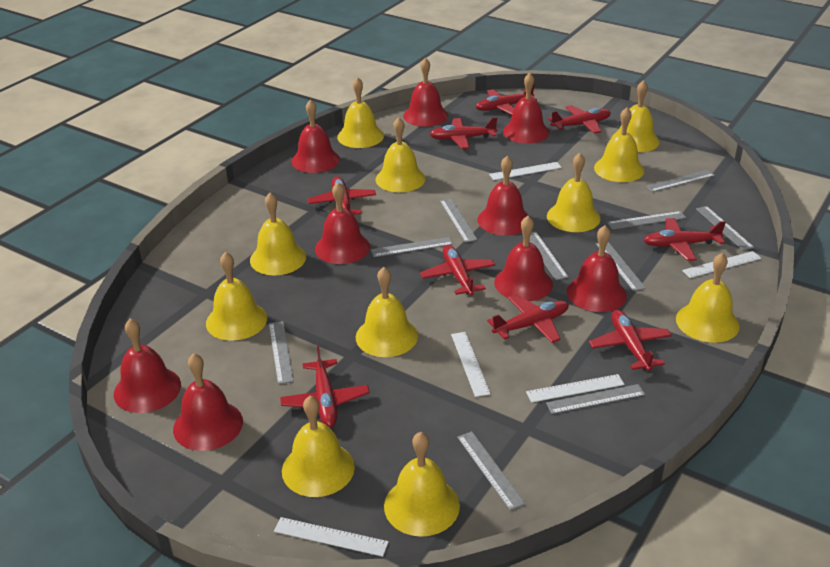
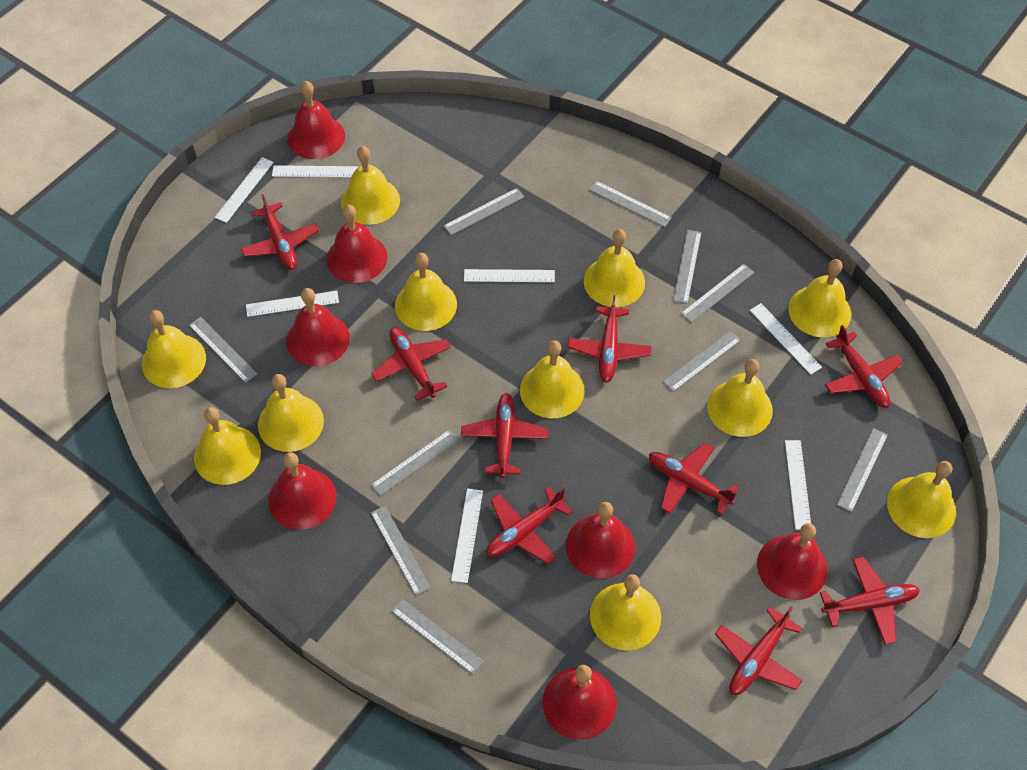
red bell: [114,318,181,413] [173,353,243,451] [291,99,340,173] [315,182,370,264] [403,58,448,127] [477,156,529,235] [494,216,553,301] [503,73,550,144] [567,225,627,312] = 9 -> [268,452,337,530] [287,288,350,366] [288,81,345,159] [327,205,387,283] [542,665,617,740] [566,502,635,579] [757,523,827,600] = 7
white ruler: [274,517,389,557] [451,332,490,397] [489,162,562,180] [526,374,625,403] [682,251,761,278] = 5 -> [215,157,274,223] [246,291,339,317] [272,165,359,178] [451,489,483,583] [464,269,555,282] [750,303,822,375] [785,440,811,530] = 7

